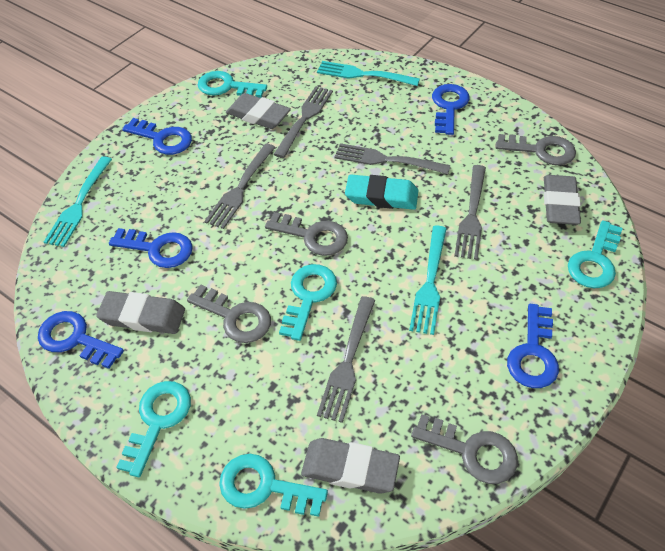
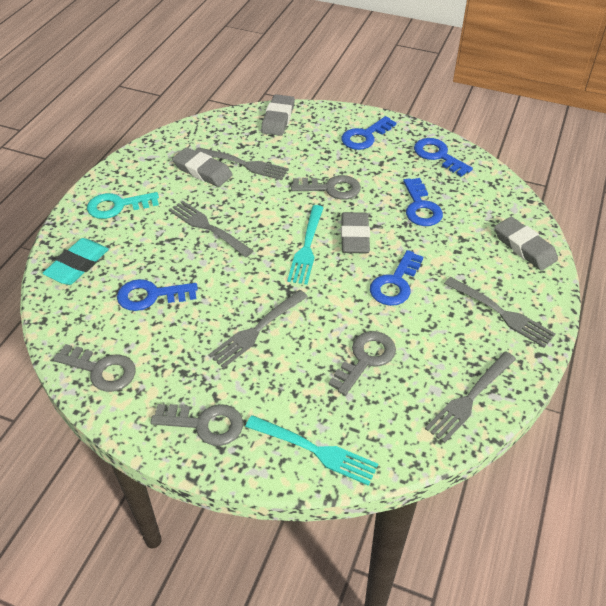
turquoise fork: [44,156,112,247] [317,61,420,86] [409,225,447,335] = 3 -> [245,415,378,486] [287,205,324,285] = 2
turquoise key: [116,381,191,477] [198,71,267,98] [219,454,328,517] [279,264,337,341] [568,220,623,288] = 5 -> [87,192,159,219] = 1

